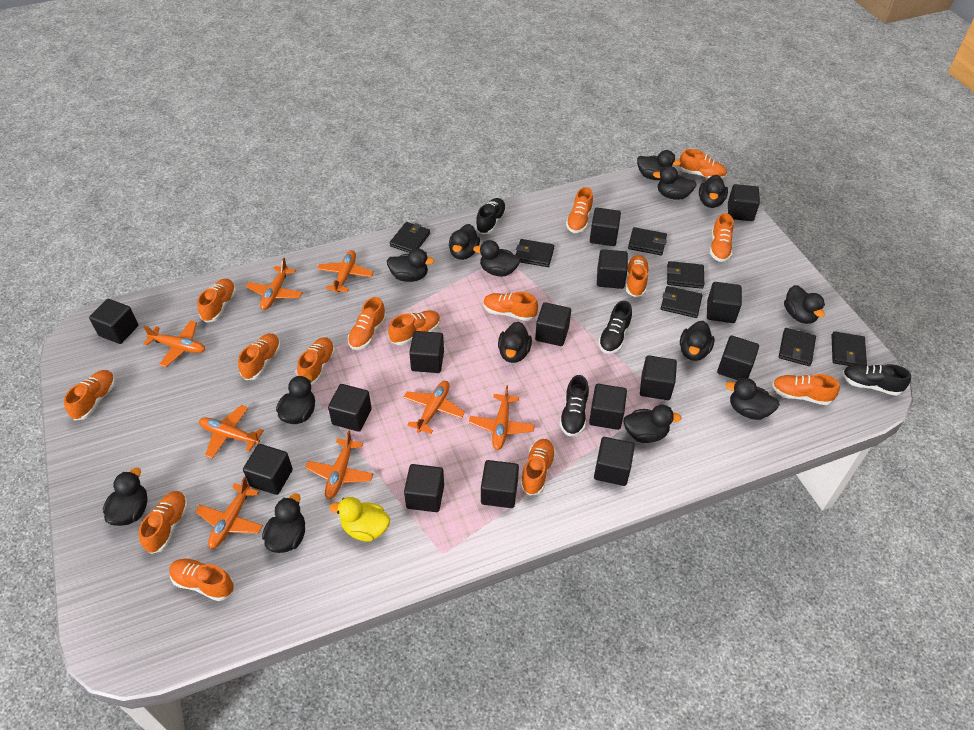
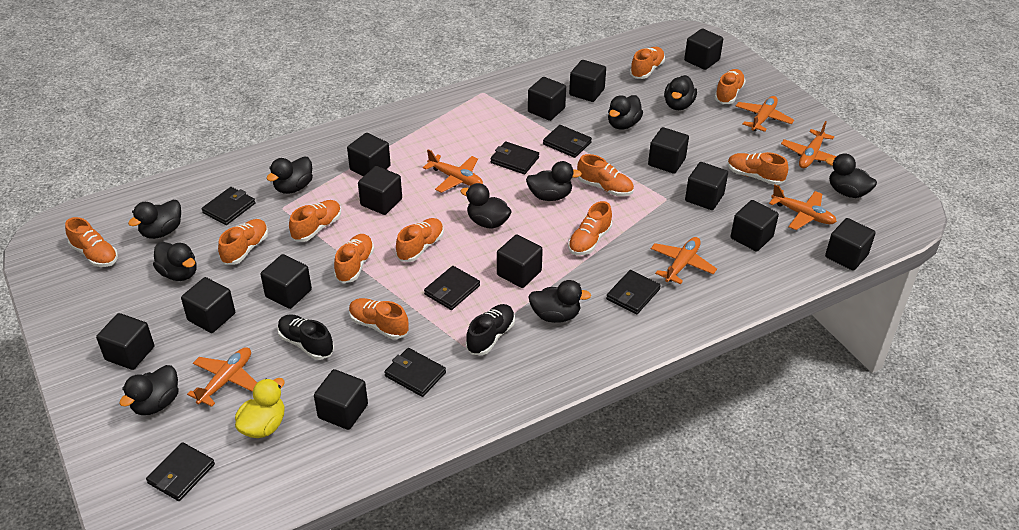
black cube: [89,299,138,344] [243,444,293,495] [328,384,372,432] [404,464,444,512] [409,331,444,373] [481,460,519,508] [535,302,571,346] [589,384,627,430] [590,208,621,246] [594,437,635,486] [597,249,628,289] [640,355,677,400] [707,282,742,323] [717,336,759,380] [728,184,760,221] = 15 -> [96,313,154,370] [181,277,235,333] [260,254,312,309] [314,369,368,430] [347,133,391,177] [358,166,402,215] [497,234,543,288] [528,77,566,121] [569,60,606,102] [648,127,689,174] [684,29,723,70] [685,162,728,210] [731,200,779,252] [825,218,876,271] = 14
black duck: [103,468,148,526] [262,493,305,553] [276,374,315,424] [387,248,434,282] [449,224,480,260] [473,240,520,277] [498,321,532,363] [623,405,682,443] [637,150,681,180] [653,166,697,200] [680,321,715,361] [699,175,728,208] [725,378,780,420] [784,285,825,324] = 14 -> [119,365,179,415] [128,200,181,239] [153,242,197,281] [266,157,313,194] [460,183,512,229] [526,161,582,201] [528,280,591,323] [608,95,643,129] [664,75,697,110] [825,153,877,198] = 10
black shoe: [475,198,507,234] [559,375,589,437] [598,301,632,354] [842,364,911,396] = 4 -> [277,314,334,360] [466,304,515,355] = 2
orange plane: [143,321,205,367] [195,477,263,549] [199,405,264,459] [246,258,303,310] [305,430,373,499] [317,250,374,294] [403,381,465,434] [469,385,535,450] = 8 -> [187,347,257,407] [423,149,483,193] [651,237,717,284] [736,96,794,132] [769,184,837,230] [781,121,837,168] = 6
orange shoe: [64,370,116,420] [139,491,188,554] [169,558,234,601] [197,279,236,322] [238,333,281,380] [297,337,335,385] [348,297,386,350] [388,310,441,345] [483,292,538,321] [520,439,556,496] [566,187,593,233] [626,255,649,297] [679,149,727,179] [710,213,734,262] [772,374,840,405] = 15 -> [65,217,118,267] [218,219,268,265] [289,200,341,242] [334,234,374,283] [349,298,409,339] [396,218,444,262] [568,201,612,255] [577,154,634,196] [630,47,665,79] [715,69,746,104] [728,152,788,185] = 11

